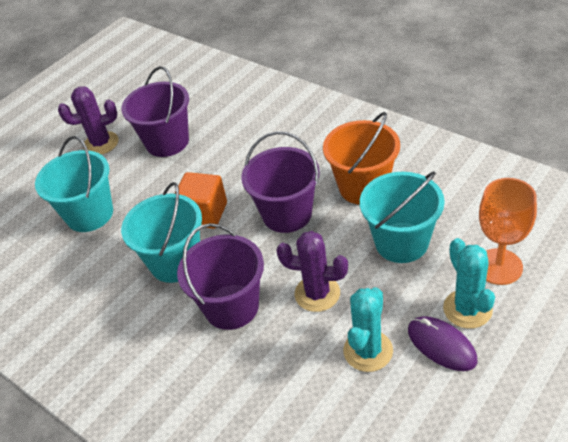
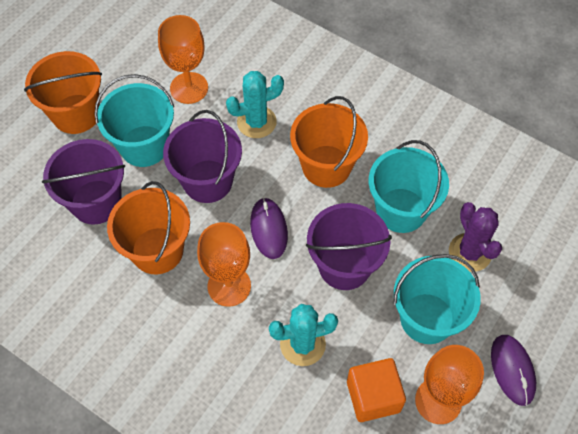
orange bucket: [323,112,400,205] = 1 -> [24,51,102,134] [107,181,190,274] [290,96,368,188] = 3
orange goblet: [479,178,537,285] = 1 -> [158,15,208,104] [197,222,251,307] [415,345,484,424] = 3
purple cactus: [58,86,118,155] [276,231,348,312] = 2 -> [449,202,502,272] = 1
purple mouse: [408,316,478,371] = 1 -> [250,198,288,259] [491,335,536,406] = 2

